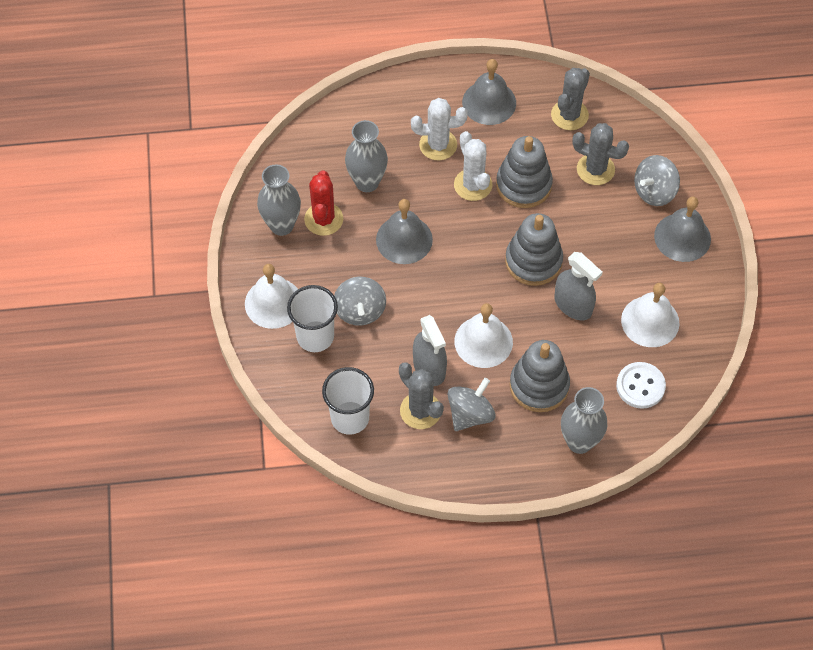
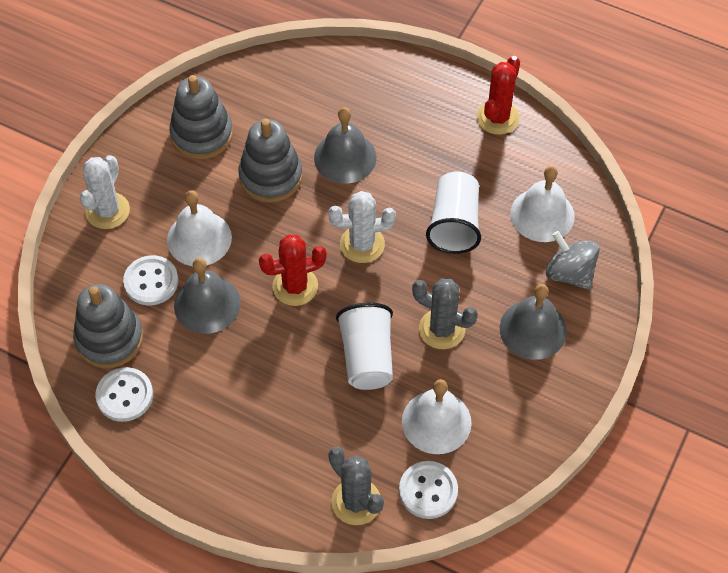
grey cactus: [399,362,444,429] [551,68,590,130] [572,123,629,185] = 3 -> [328,447,384,525] [412,279,478,349] = 2
grey spinning top: [334,277,386,326] [447,378,496,431] [634,155,680,206] = 3 -> [546,231,600,290] = 1
grey spray bottle: [413,315,447,386] [555,252,603,320] = 2 -> none = 0
grey vase: [257,164,301,236] [345,120,388,192] [561,387,607,454] = 3 -> none = 0
red cactus: [304,170,343,236] = 1 -> [259,235,327,306] [477,56,520,135] = 2
white button: [616,362,666,409] = 1 -> [95,367,153,422] [123,255,178,305] [399,461,458,519] = 3

